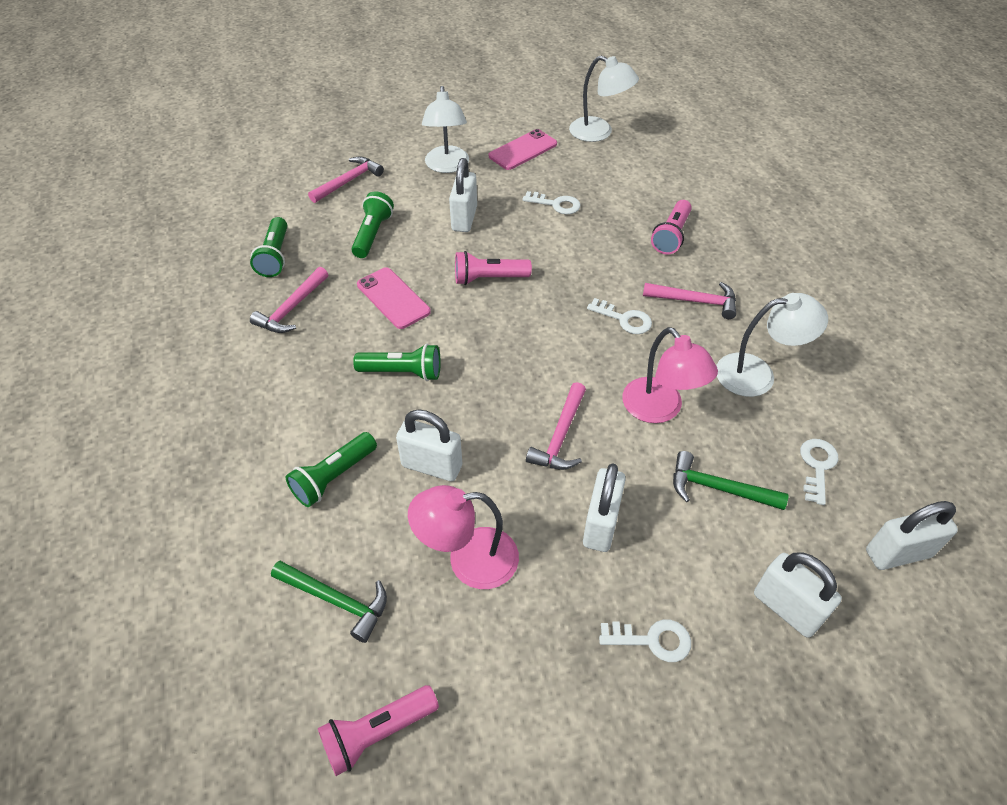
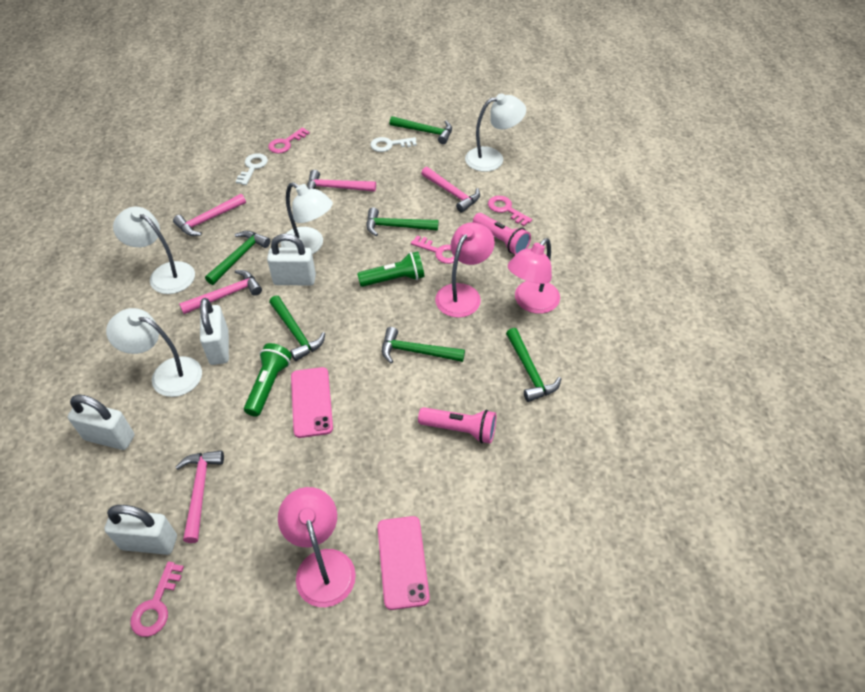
green flashlight: [250,217,287,277] [285,432,377,507] [352,191,394,258] [353,344,441,381] = 4 -> [244,343,292,417] [357,251,425,287] = 2
green hammer: [271,561,387,643] [673,451,789,510] = 2 -> [205,231,270,285] [269,296,325,361] [366,207,439,236] [382,327,465,363] [390,116,452,144] [506,328,561,402] = 6
pink flashlight: [318,685,439,776] [455,251,532,285] [651,200,692,254] = 3 -> [418,407,496,444] [473,213,531,255] = 2
pink hammer: [250,267,328,333] [308,156,384,203] [526,382,586,470] [643,282,736,319] = 4 -> [173,194,246,236] [175,450,224,543] [179,270,262,314] [307,170,376,192] [421,167,480,213] = 5
pink key: none = 0 -> [130,561,184,637] [268,127,309,153] [411,236,454,264] [488,196,532,226] = 4
pink lamp: [408,485,519,589] [622,327,718,423] = 2 -> [278,487,356,607] [435,222,495,318] [508,238,560,314] = 3
white key: [523,191,580,214] [587,298,652,334] [599,620,691,662] [800,439,838,505] = 4 -> [236,153,268,185] [370,137,417,152] = 2
white lamp: [422,86,469,173] [569,56,639,142] [716,293,828,397] = 3 -> [106,308,202,397] [113,207,195,294] [281,182,333,254] [465,93,526,172] = 4
white padlock: [396,410,462,481] [449,158,477,232] [583,463,626,552] [754,552,842,638] [866,501,958,570] = 5 -> [68,394,134,450] [104,505,177,555] [200,298,229,365] [267,234,316,285] = 4

